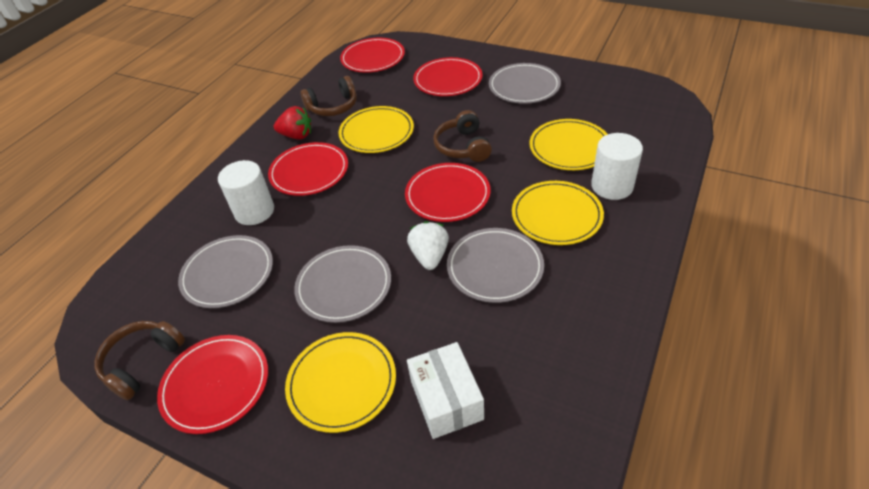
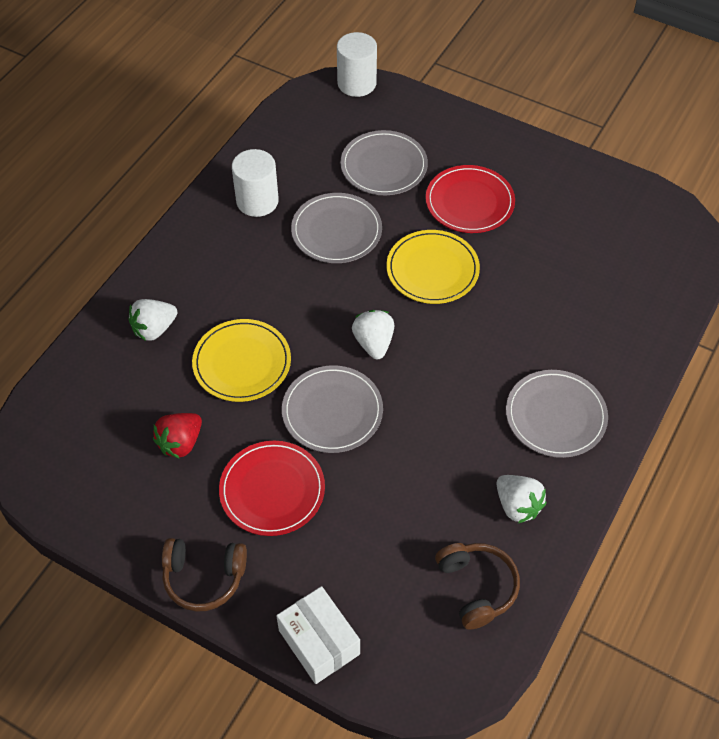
brown headphones: [94,321,185,400] [300,76,357,116] [433,110,492,162] = 3 -> [162,538,247,612] [435,543,520,630] = 2
red plate: [157,335,268,434] [268,142,348,196] [340,38,405,73] [405,163,490,222] [413,57,483,96] = 5 -> [219,441,325,536] [426,165,515,233] = 2
white strawberry: [407,221,449,270] = 1 -> [128,299,178,341] [352,310,394,359] [496,475,547,523] = 3
yellow plate: [285,332,396,433] [338,106,414,153] [512,181,604,245] [530,119,608,170] = 4 -> [192,319,291,402] [386,230,480,304] = 2

